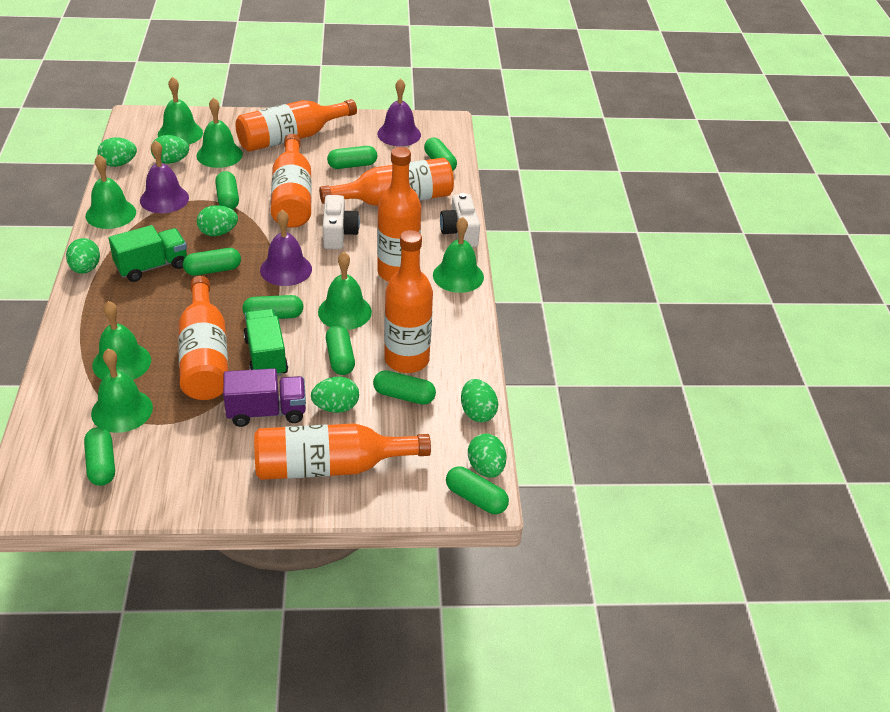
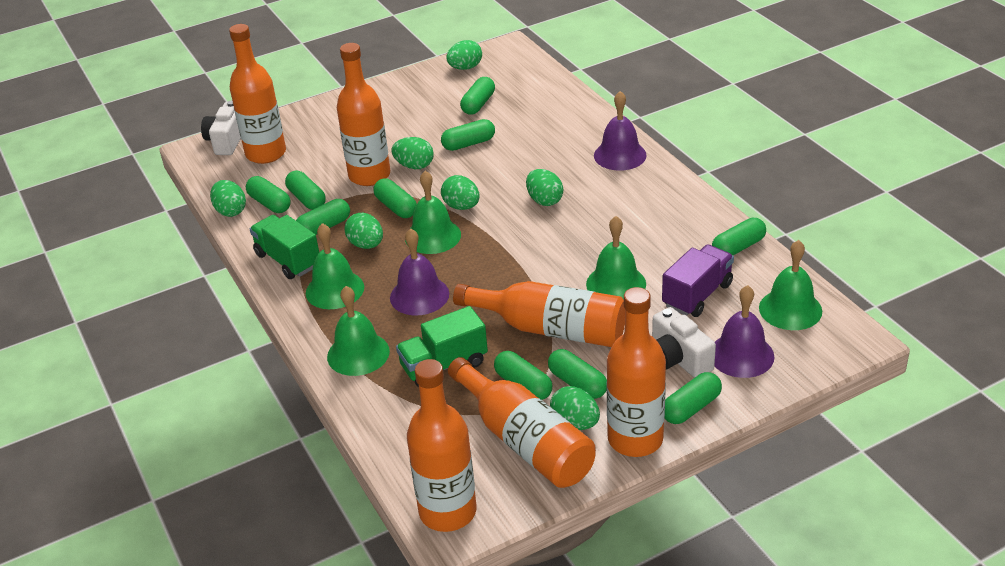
green bell: [86,155,136,229] [91,349,153,433] [92,301,151,380] [158,77,203,145] [197,98,243,168] [318,252,372,330] [433,217,484,293] = 7 -> [306,223,364,309] [327,286,390,376] [405,171,461,254] [586,216,646,300] [759,240,822,330] = 5
green capsule: [84,427,115,486] [183,248,241,276] [215,171,239,210] [242,295,303,319] [326,325,355,375] [327,146,377,169] [373,370,436,405] [424,138,457,171] [446,466,509,514] = 9 -> [246,176,291,213] [285,171,326,210] [296,199,350,235] [373,179,417,218] [441,119,495,151] [460,77,495,115] [494,351,552,400] [548,349,607,399] [665,372,722,424] [712,218,766,255] = 10
orange bottle: [178,276,228,400] [235,99,357,152] [254,423,431,480] [271,134,312,228] [319,157,454,206] [377,147,421,282] [384,230,433,373] = 7 -> [229,24,286,164] [337,43,390,186] [407,359,477,532] [448,357,596,488] [453,281,625,347] [607,287,666,457] = 6

